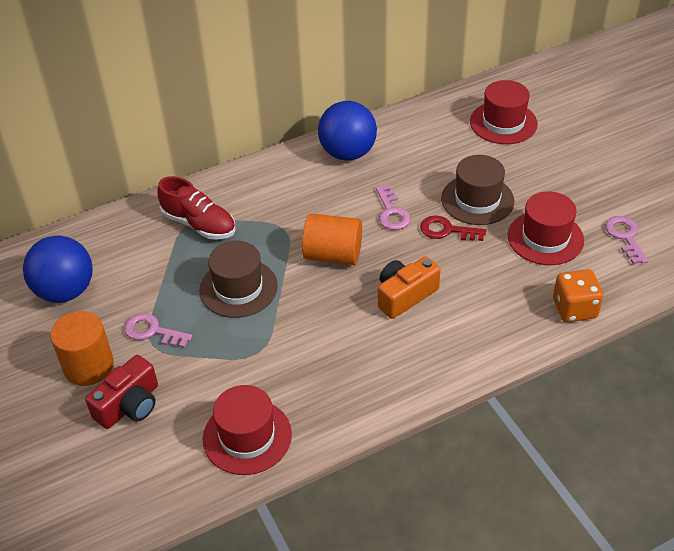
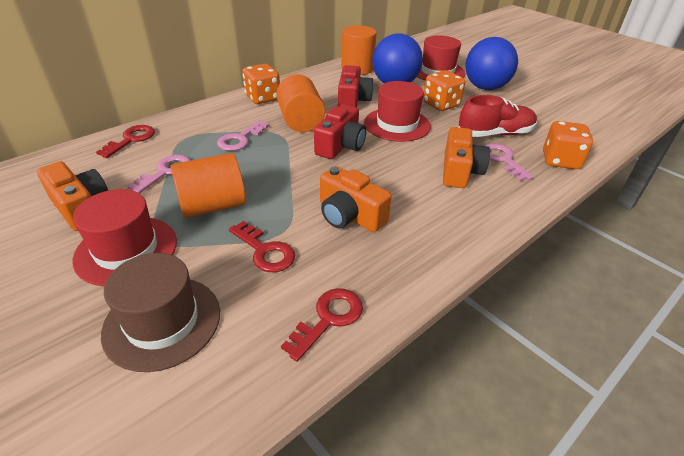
brown hat: [199,241,278,318] [441,155,514,225] = 2 -> [101,253,220,372] = 1
orange camera: [378,256,441,319] = 1 -> [37,161,108,231] [320,166,392,232] [443,127,490,188] = 3
orange cylinder: [50,311,114,386] [302,213,362,265] = 2 -> [170,153,246,218] [276,74,325,132] [341,25,376,75] = 3
orange dice: [553,269,603,322] = 1 -> [242,64,280,104] [423,70,465,111] [543,121,593,169] = 3
red camera: [85,355,158,429] = 1 -> [314,104,366,159] [338,65,374,107] = 2
red key: [420,215,486,241] = 1 -> [96,125,155,158] [229,221,295,272] [281,288,363,362] = 3

